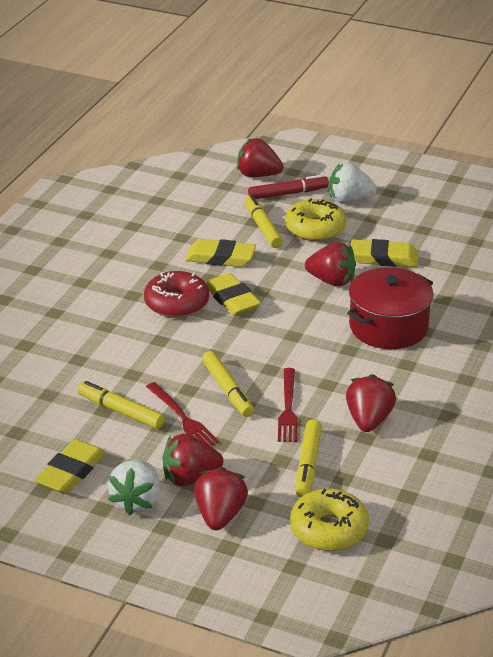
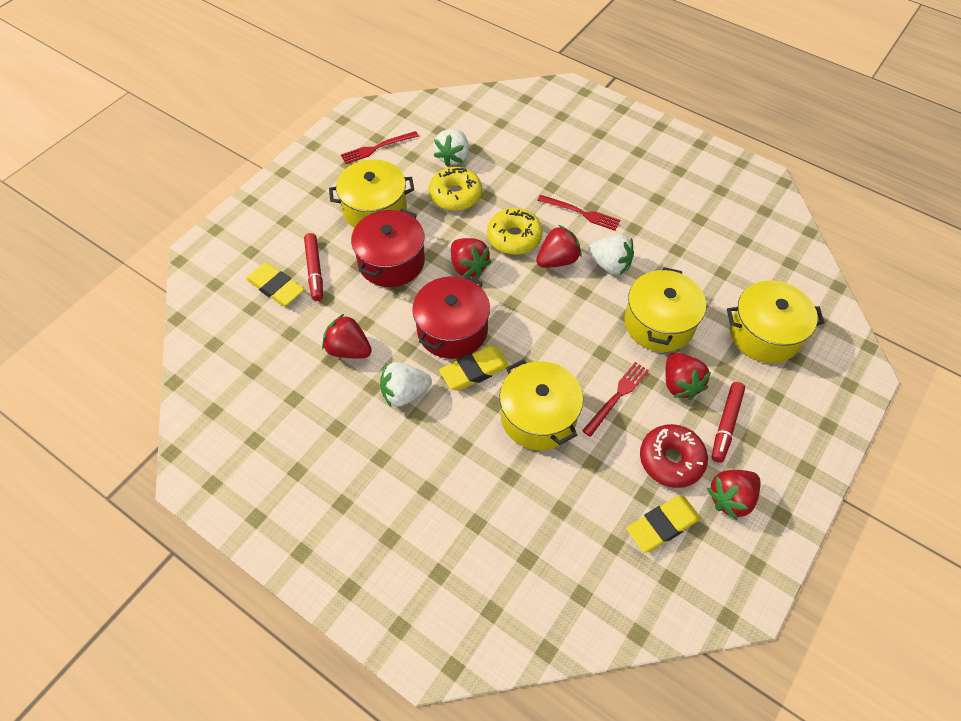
red fork: [146,382,219,446] [278,368,298,442] = 2 -> [341,131,419,164] [537,195,620,231] [582,362,649,437] = 3
red marker: [248,175,329,199] = 1 -> [304,233,323,301] [711,382,745,463] = 2
red pot: [347,267,434,349] = 1 -> [351,209,425,287] [412,275,490,359] = 2
white strawberry: [108,460,161,515] [329,163,377,203] = 2 -> [380,362,432,407] [433,129,469,167] [588,235,634,275] = 3
yellow eraser: [34,439,106,494] [185,239,256,267] [205,273,261,316] [351,239,419,267] = 4 -> [246,262,304,306] [439,346,510,391] [626,495,701,553] = 3
yellow marker: [77,381,165,429] [202,351,254,417] [245,195,283,248] [296,419,322,497] = 4 -> none = 0
yellow pot: none = 0 -> [329,159,414,228] [500,359,583,450] [624,267,706,352] [727,280,824,363] = 4

